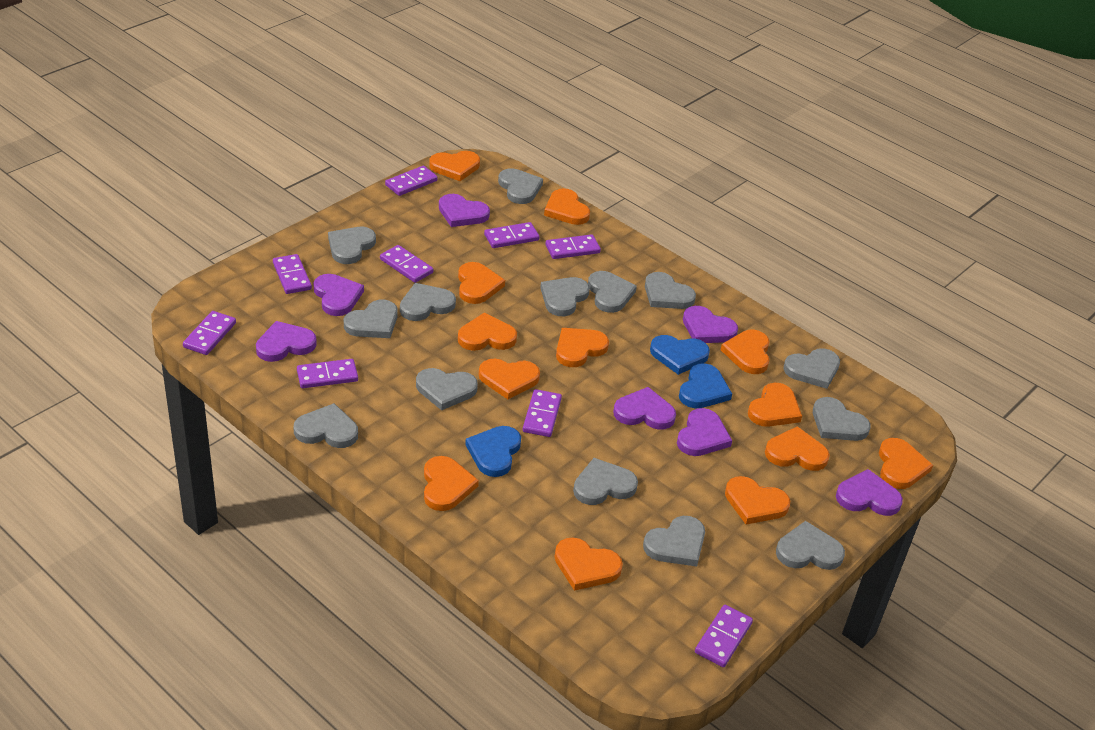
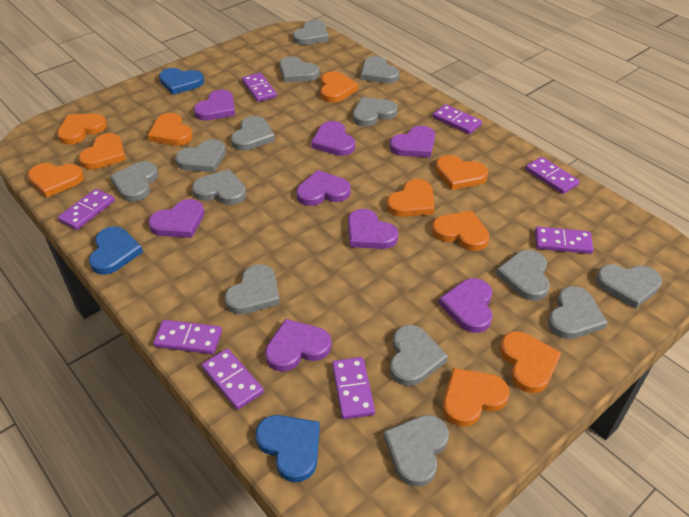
orange heart: [424,456,479,511] [429,151,480,181] [458,262,505,304] [458,313,517,351] [479,359,540,399] [544,188,590,225] [555,537,623,591] [556,328,609,367] [721,330,770,374] [725,476,790,524] [748,383,802,427] [765,426,830,471] [879,438,933,489] = 13 -> [28,163,84,197] [57,113,107,145] [79,133,126,170] [148,113,193,146] [321,71,358,103] [387,179,434,217] [432,211,490,251] [436,155,488,190] [443,368,510,427] [500,331,561,393] = 10
purple domino: [183,311,236,355] [273,254,312,294] [297,359,358,388] [380,245,433,283] [385,166,438,196] [484,222,539,248] [523,389,562,437] [546,234,601,259] [695,605,753,667] = 9 -> [58,189,115,230] [153,320,222,354] [202,348,264,410] [242,73,277,102] [332,357,375,419] [433,104,482,134] [525,157,579,194] [535,227,593,254] = 8
purple heart: [256,321,317,362] [314,274,364,316] [439,194,490,227] [613,387,676,430] [677,408,732,456] [683,306,738,343] [836,469,903,516] = 7 -> [148,199,204,238] [194,90,235,121] [265,319,331,372] [296,170,351,206] [311,121,355,156] [348,209,398,249] [390,126,435,157] [439,278,492,333] = 8

